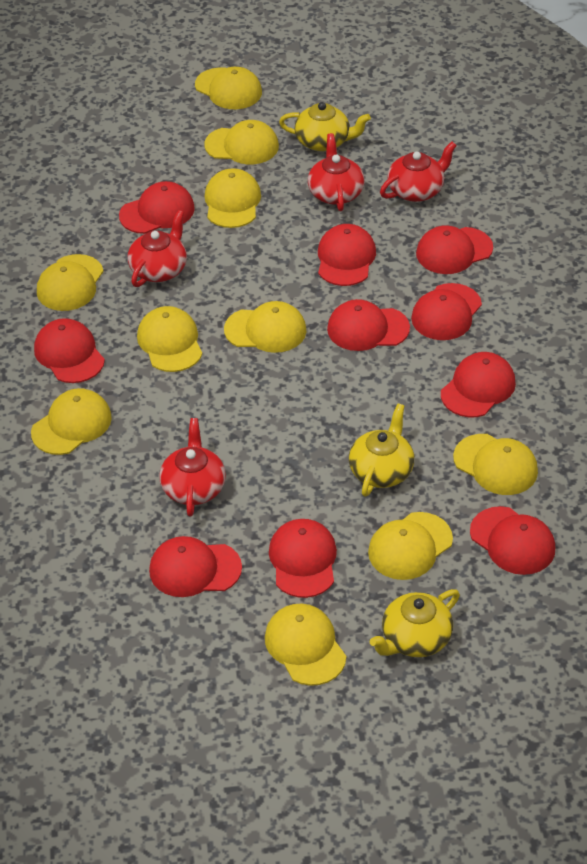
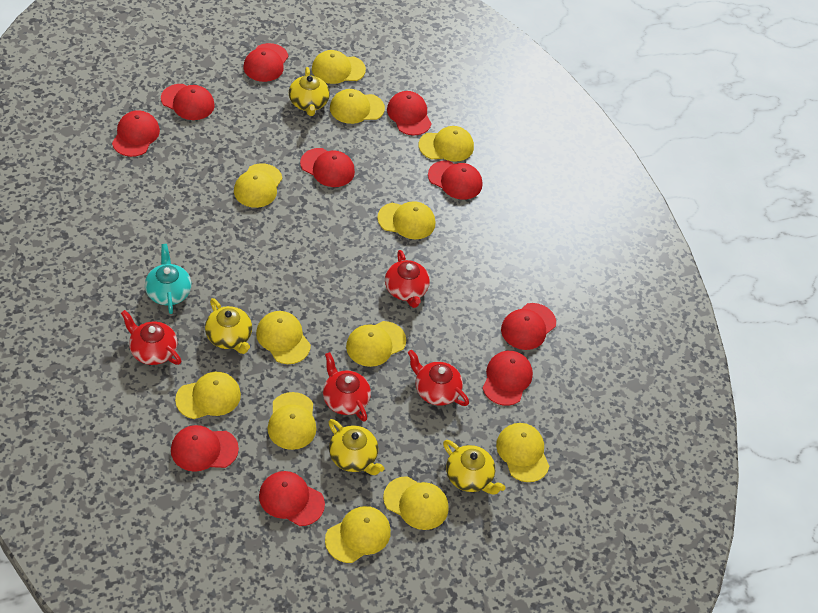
turquoise teapot: none = 0 -> [145,244,191,314] = 1
yellow cap: [31,388,112,455] [37,254,104,311] [137,306,202,372] [195,67,262,109] [204,120,279,164] [205,168,261,228] [224,301,306,353] [265,604,346,686] [368,512,453,580] [453,434,538,495] = 10 -> [175,372,241,419] [234,163,283,208] [256,311,311,364] [268,392,317,450] [312,50,366,84] [325,506,391,563] [330,89,385,124] [346,321,406,367] [377,201,435,239] [383,476,449,530] [419,126,474,162] [496,423,549,482] = 12
yellow teapot: [279,102,371,151] [349,404,414,497] [370,589,460,657] = 3 -> [205,298,252,354] [289,67,330,116] [328,419,384,475] [443,440,505,494] = 4

